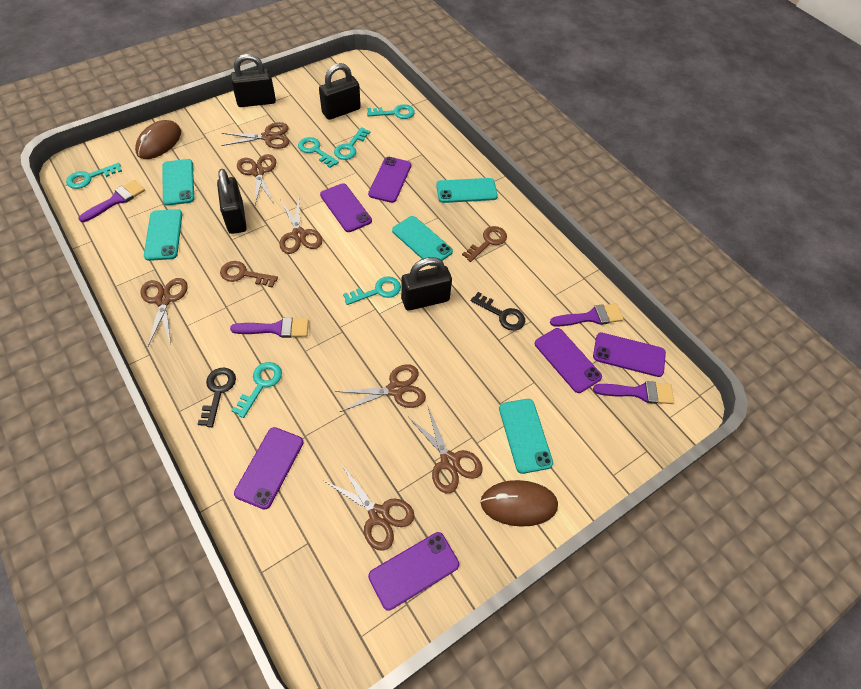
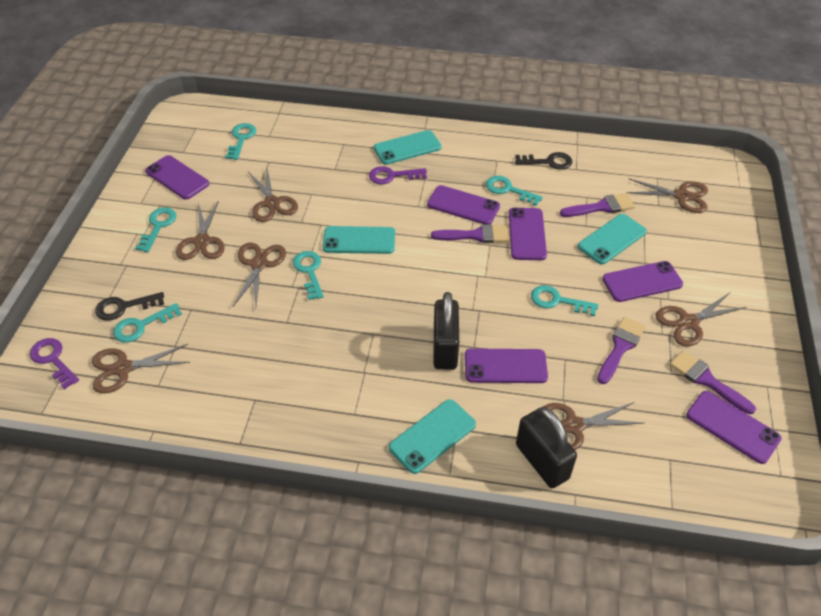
black padlock: [217,169,247,234] [231,54,276,107] [319,63,361,120] [401,257,452,311] = 4 -> [434,292,459,370] [516,407,577,488] = 2
brown key: [220,261,278,288] [462,226,507,262] = 2 -> none = 0
brown mouse: [135,120,181,159] [480,480,558,527] = 2 -> none = 0
purple key: none = 0 -> [30,338,79,389] [369,166,427,185] = 2
turquoise phone: [144,209,182,261] [163,159,194,206] [392,216,453,266] [436,178,498,203] [499,399,553,474] = 5 -> [323,226,395,254] [374,130,442,164] [389,399,476,474] [578,214,647,264] = 4

